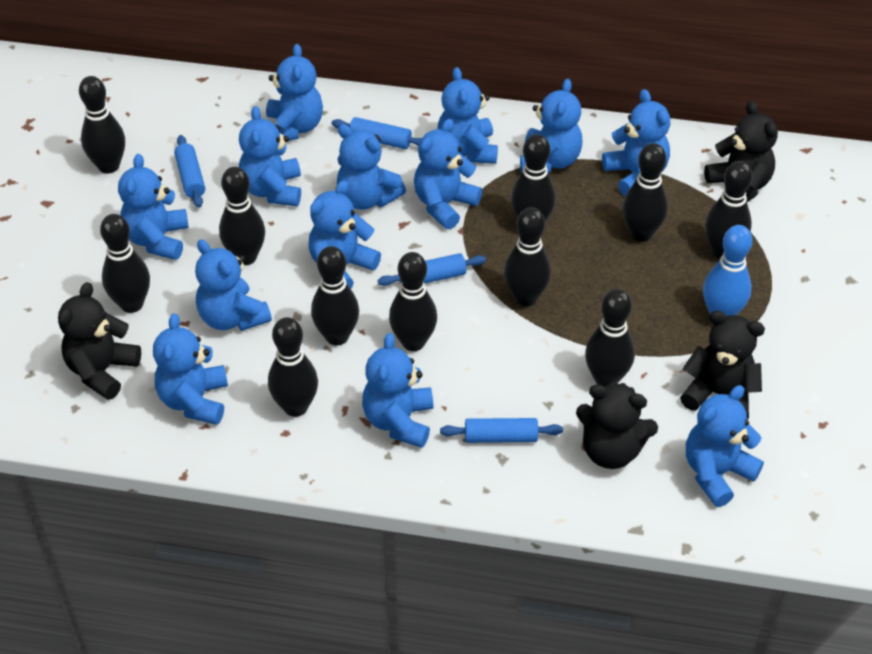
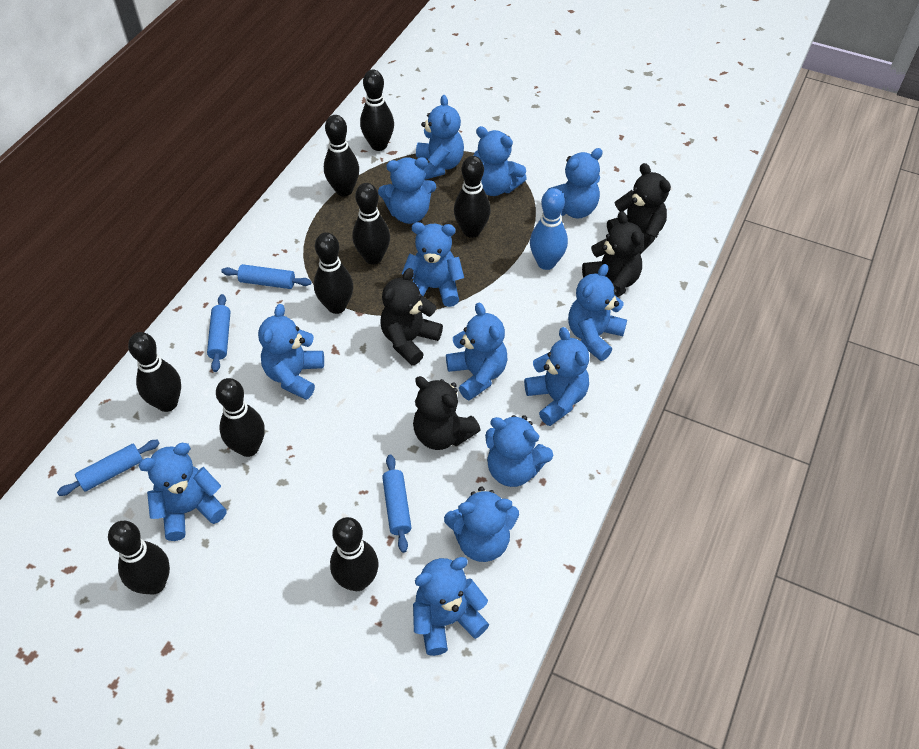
black bowling pin: [79,76,125,174] [100,214,150,313] [219,167,265,265] [268,317,318,417] [311,246,359,345] [389,252,437,351] [504,207,551,306] [511,134,556,222] [585,289,635,387] [622,143,668,242] [705,161,753,259] = 11 -> [108,521,170,595] [128,332,181,412] [216,378,265,457] [314,232,353,314] [324,115,359,196] [330,517,379,591] [352,183,390,265] [360,70,394,151] [454,156,491,238] = 9

